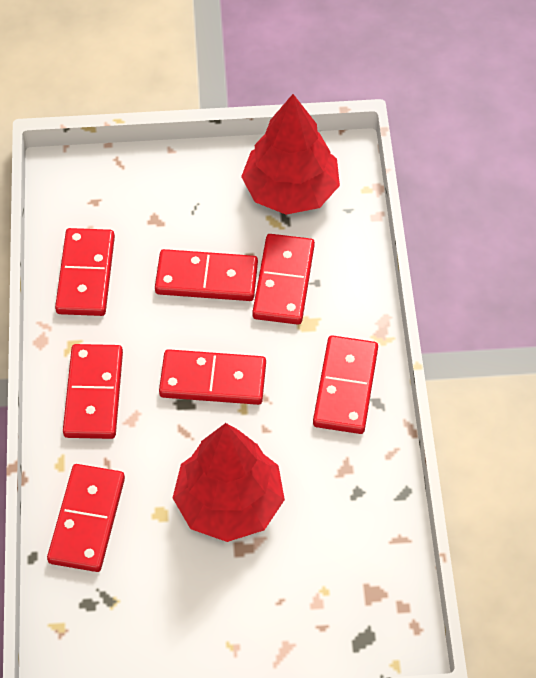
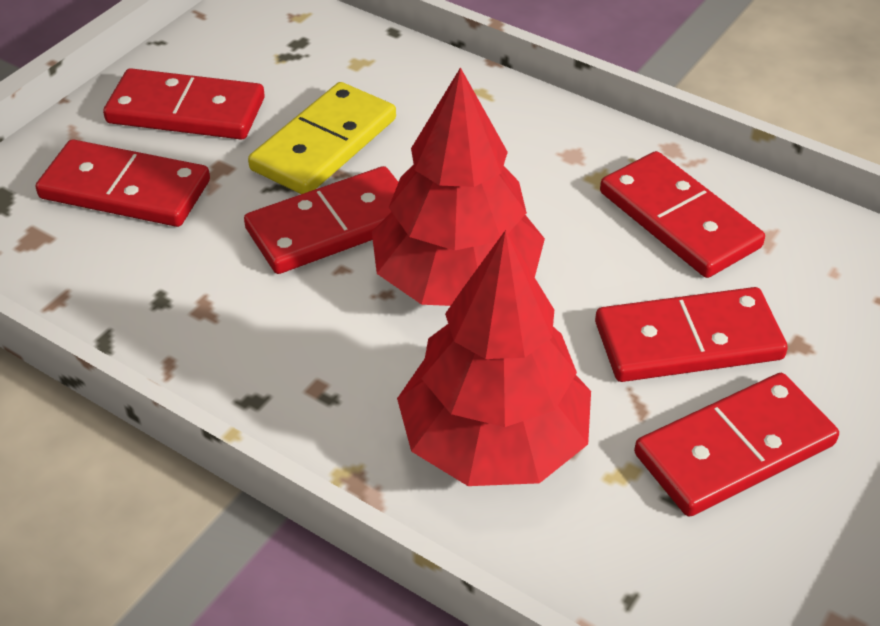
red domino: [47,464,125,572] [55,228,115,316] [63,344,123,439] [155,249,258,301] [159,349,266,405] [252,234,315,325] [313,335,378,434] = 7 -> [36,139,210,227] [103,68,265,140] [244,166,398,274] [595,287,788,382] [600,151,765,278] [634,373,839,517] = 6
yellow domino: none = 0 -> [248,82,396,194] = 1

